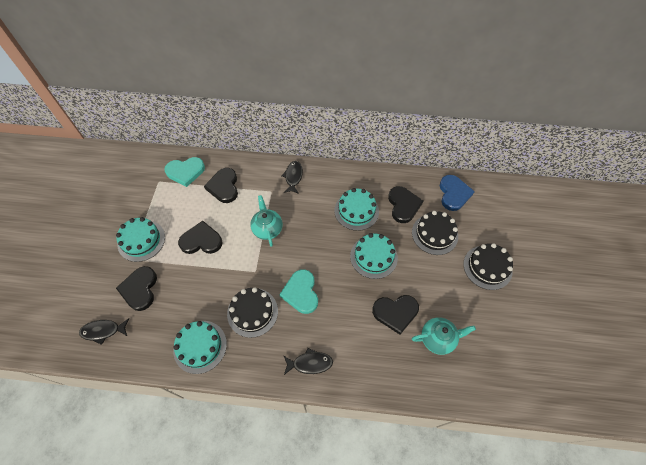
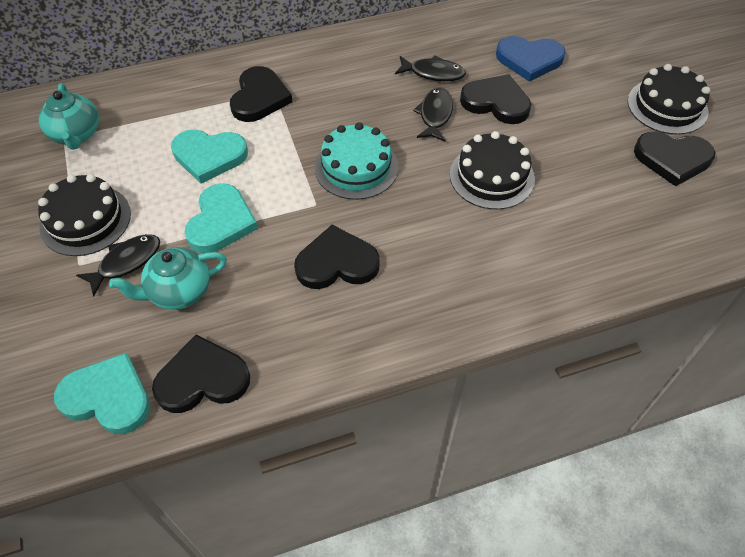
turquoise cake: [116,217,165,262] [173,321,227,374] [334,188,379,231] [350,233,398,279] = 4 -> [314,122,398,200] = 1
turquoise heart: [164,157,205,187] [279,269,318,314] = 2 -> [54,353,150,434] [171,129,248,184] [185,183,258,253] = 3

